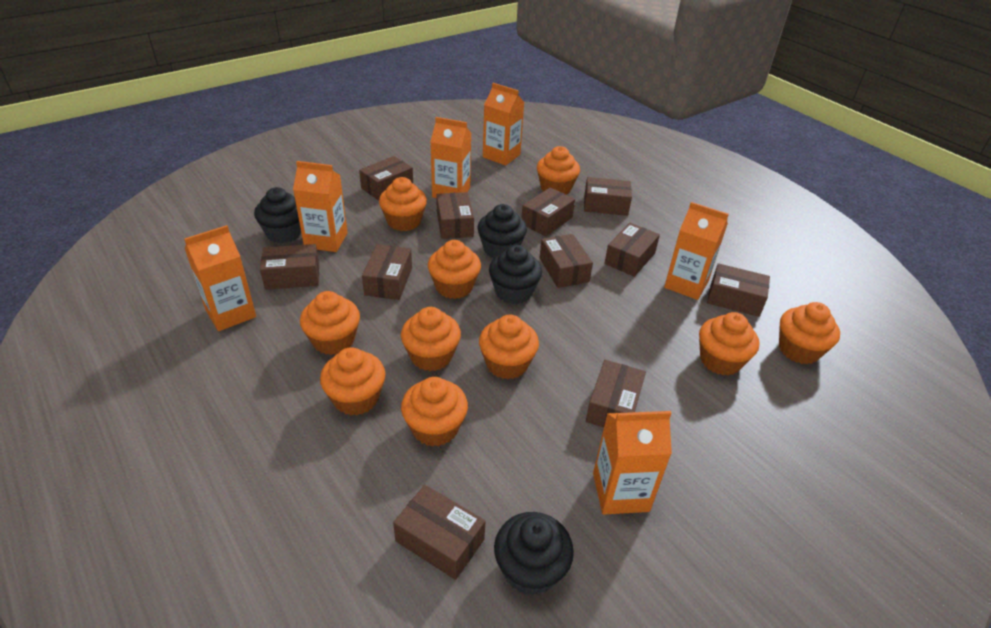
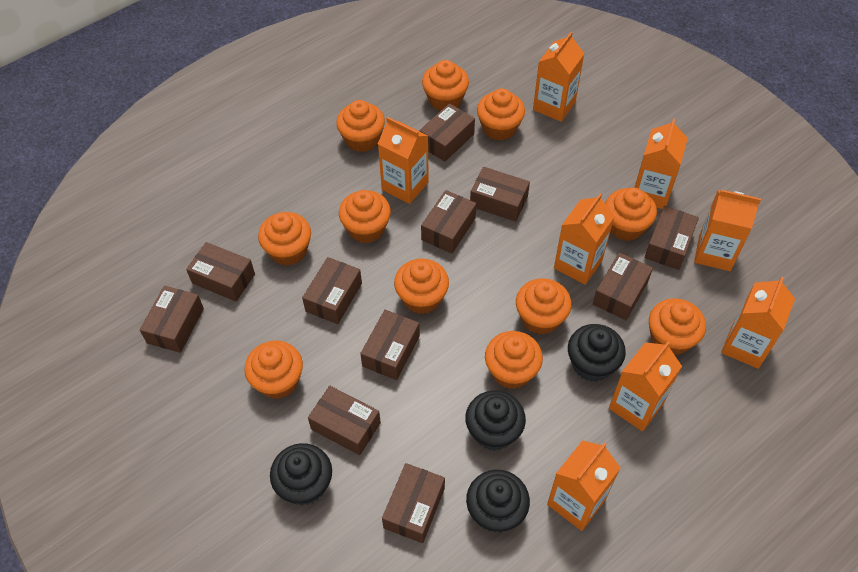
orange carton: [184,225,256,331] [293,161,348,252] [430,117,471,198] [483,83,524,166] [593,411,672,515] [664,202,729,300] = 6 -> [378,117,429,204] [533,32,585,122] [547,440,620,531] [554,193,615,285] [609,341,682,432] [635,118,688,209] [694,190,761,271] [721,277,795,369] = 8
orange cupcake: [300,291,360,355] [320,347,385,416] [379,177,427,231] [401,307,461,371] [401,377,468,447] [428,240,481,299] [479,315,539,379] [537,146,580,195] [699,312,759,376] [779,302,840,364] = 10 -> [245,341,303,399] [258,212,311,266] [336,100,385,152] [339,190,391,243] [394,259,449,314] [422,60,469,111] [477,88,525,141] [485,331,543,389] [516,278,572,335] [605,188,657,241] [649,298,706,355] = 11

